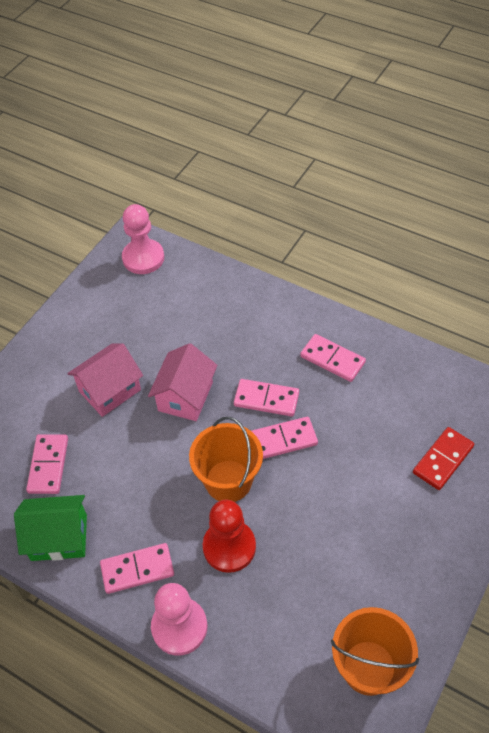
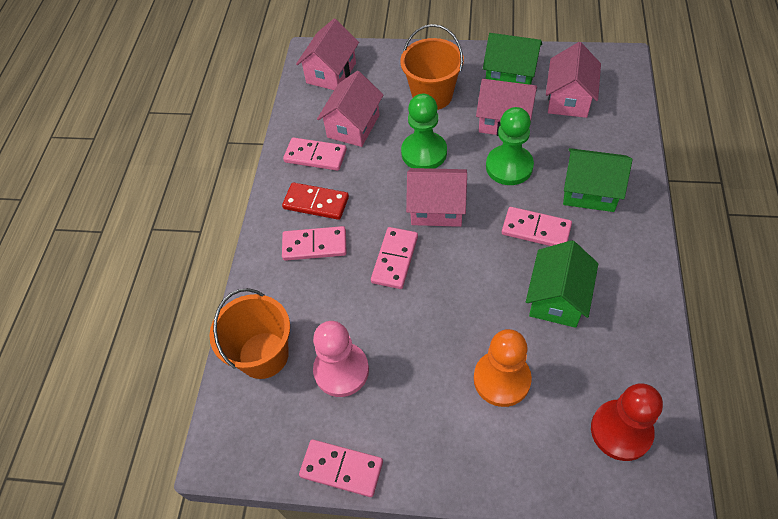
green house: [14,495,87,561] = 1 -> [483,33,542,85] [526,240,598,328] [563,148,632,212] = 3
green pawn: none = 0 -> [401,94,447,169] [486,107,534,185] = 2
orange pawn: none = 0 -> [474,329,532,407] = 1
pink house: [67,343,143,417] [148,343,217,421] = 2 -> [296,19,359,90] [317,71,383,147] [406,168,467,227] [476,79,537,136] [546,42,601,118] = 5
pink pawn: [122,204,164,274] [151,583,207,655] = 2 -> [313,321,369,397] = 1

